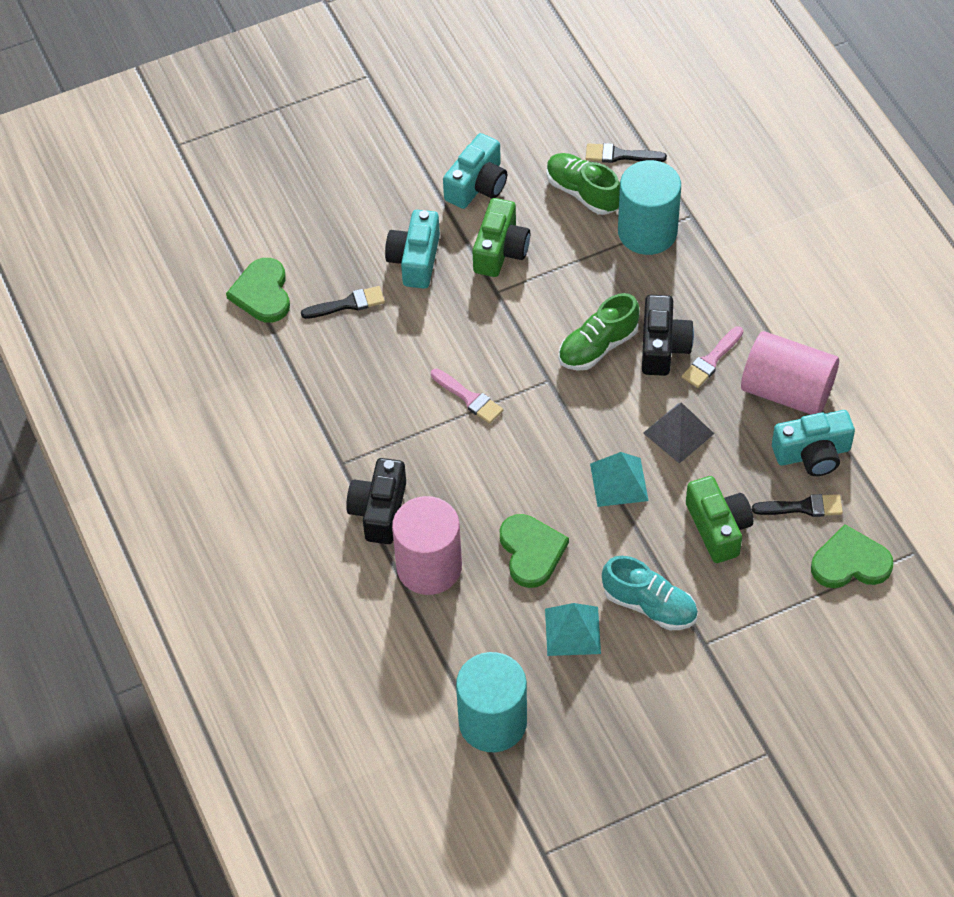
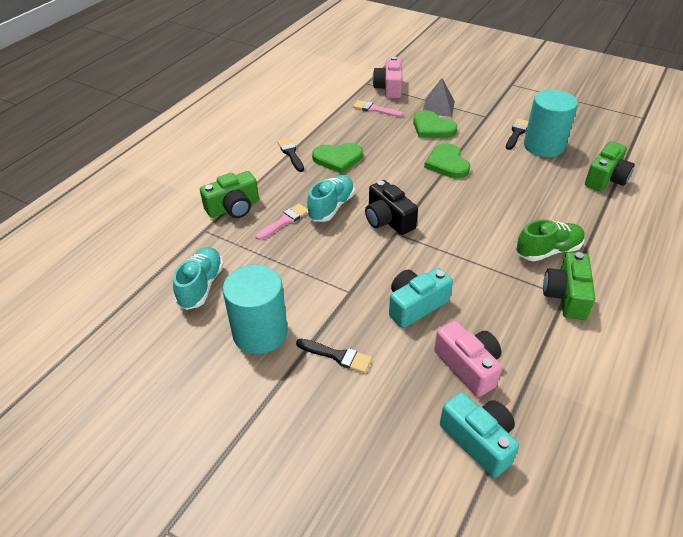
black camera: [346,458,406,544] [642,295,694,376] = 2 -> [365,180,418,235] = 1
green camera: [472,198,530,277] [686,476,753,563] = 2 -> [200,171,259,218] [543,252,595,320] [585,141,635,191] = 3
green shoe: [546,153,620,215] [558,293,640,371] = 2 -> [516,219,585,261] = 1
pink camera: none = 0 -> [373,56,403,98] [434,321,502,397] = 2
pink cylinder: [392,496,462,595] [741,331,839,415] = 2 -> none = 0
turquoise camera: [385,210,440,289] [443,133,507,209] [772,410,855,476] = 3 -> [389,268,453,328] [440,392,519,478] = 2
turquoise pyramid: [545,603,601,656] [590,452,649,507] = 2 -> none = 0
turquoise shoe: [602,556,698,630] = 1 -> [173,247,224,310] [307,175,354,222] = 2

